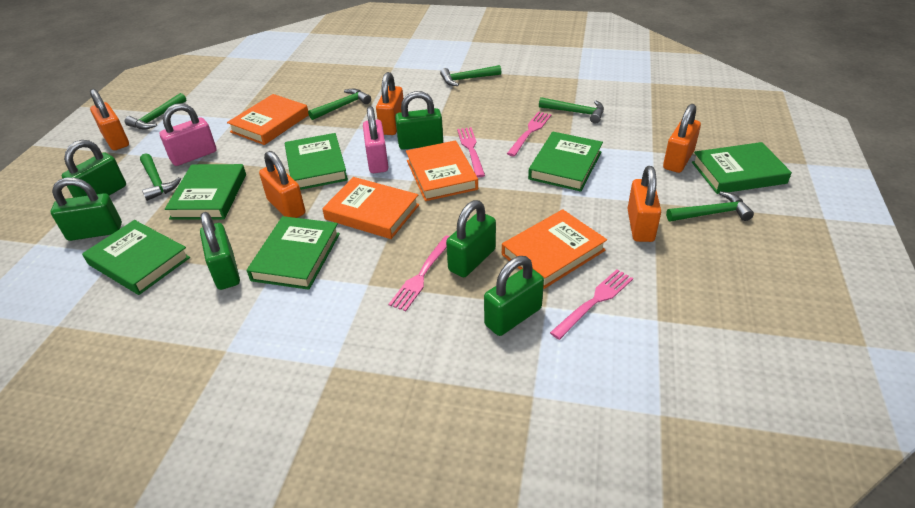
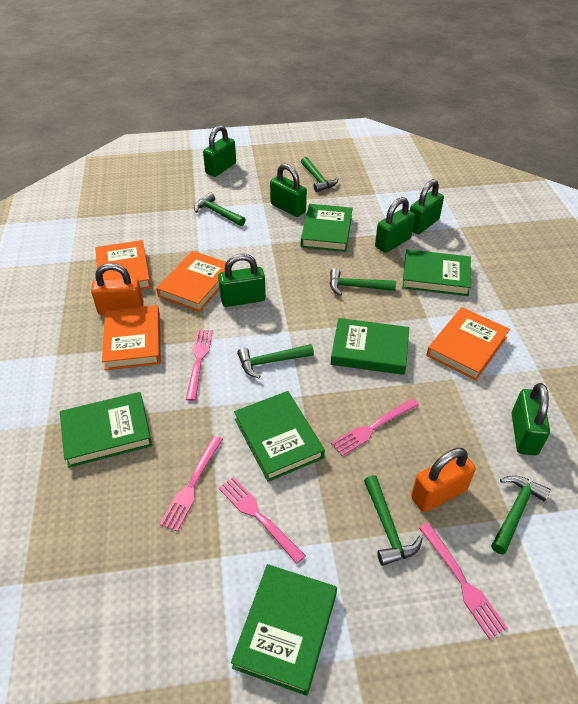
orange padlock: [90,89,129,150] [259,151,305,218] [376,72,403,135] [627,166,661,242] [663,104,701,173] = 5 -> [91,263,143,315] [411,448,476,512] = 2
pink fork: [389,235,450,311] [457,127,485,178] [507,111,552,156] [550,269,633,340] = 4 -> [160,436,223,532] [186,330,213,401] [219,477,306,564] [331,398,419,456] [419,523,507,639] = 5
pink padlock: [160,103,217,166] [363,106,388,173] = 2 -> none = 0

